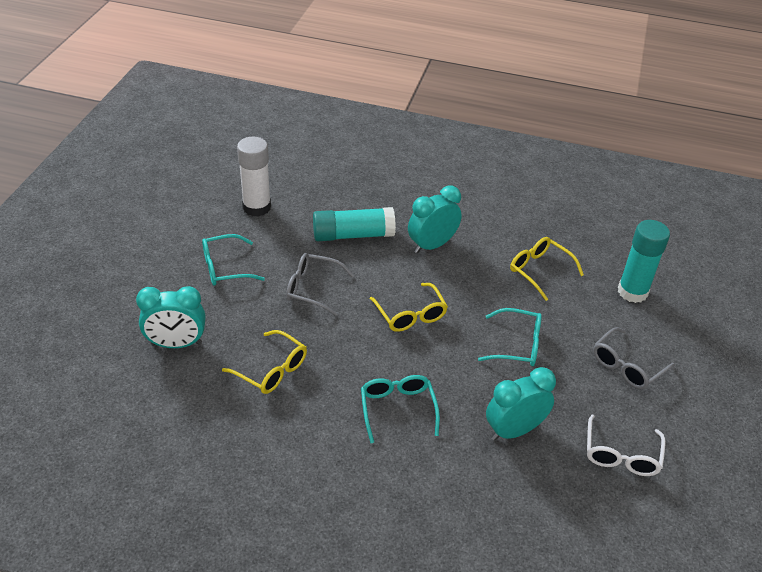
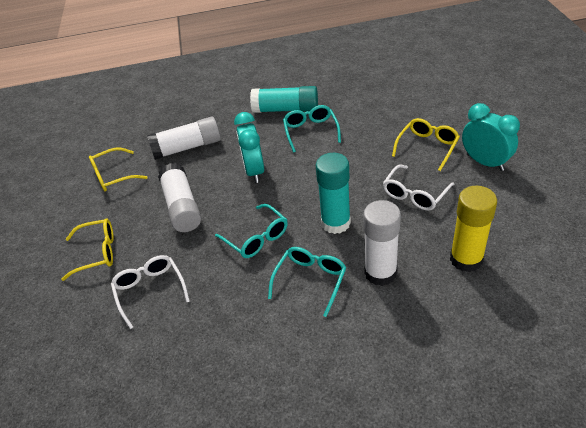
grey glasses: [286,253,354,316] [593,327,675,389] = 2 -> none = 0
turquoise clock: [136,286,206,348] [408,185,462,253] [486,367,556,440] = 3 -> [234,112,264,183] [462,103,520,171] = 2
white glasses: [587,414,665,476] = 1 -> [111,255,190,329] [383,164,454,210] = 2
white glue stick: [237,137,271,217] = 1 -> [147,116,221,160] [158,163,201,232] [363,200,401,286] = 3
yellow glue stick: none = 0 -> [450,186,497,272] = 1

